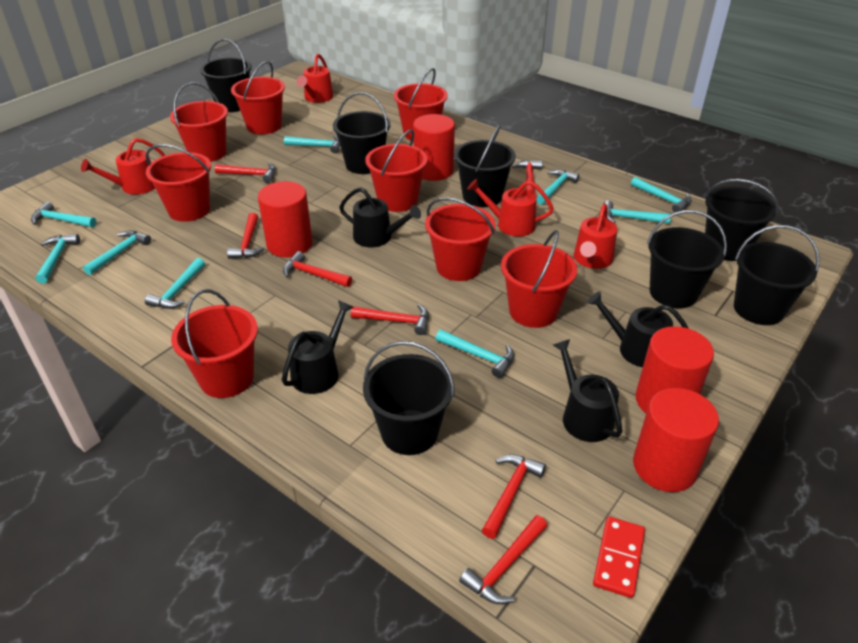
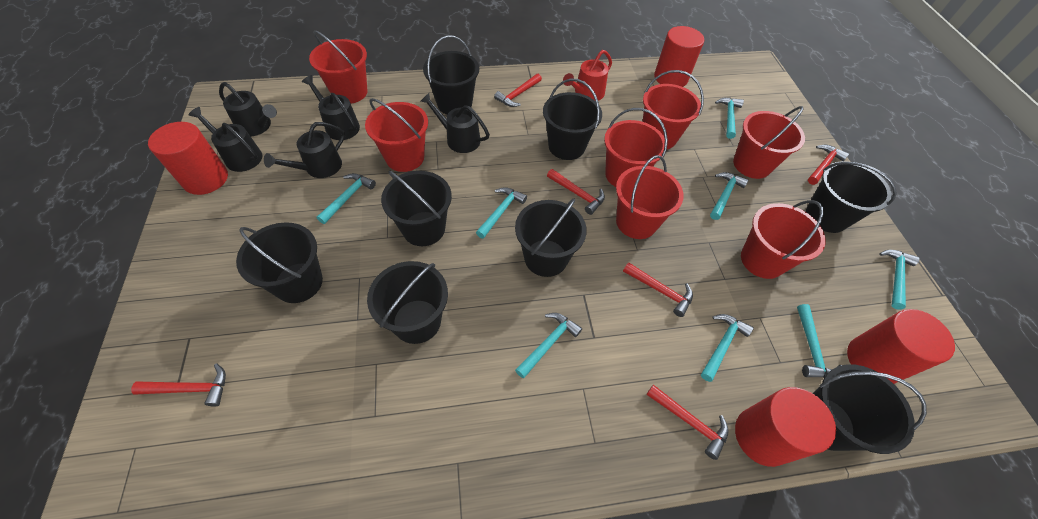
black bucket: [200,39,252,112] [333,92,391,174] [363,341,454,455] [454,125,516,207] [647,210,727,308] [705,179,779,261] [734,225,820,325] = 7 -> [236,222,323,303] [367,261,448,344] [381,170,452,246] [423,35,479,115] [515,199,587,277] [543,79,602,160] [806,161,897,233] [813,364,927,454] = 8
black watering can: [282,300,353,394] [339,187,421,247] [553,339,622,442] [587,291,689,367] = 4 -> [188,107,263,172] [219,82,277,136] [264,122,345,178] [302,75,360,140] [421,93,490,153] = 5
red bucket: [146,144,211,222] [170,82,228,162] [171,289,258,398] [231,61,285,135] [365,129,428,212] [394,68,448,141] [425,197,495,281] [501,230,577,328] = 8 -> [309,30,368,104] [365,98,428,172] [604,108,668,187] [616,155,684,239] [643,70,704,149] [733,106,805,179] [741,200,826,279] = 7
red domino: [593,517,645,598] = 1 -> none = 0
red hammer: [215,163,276,183] [227,213,264,259] [283,251,352,287] [351,304,429,335] [459,515,547,604] [482,454,546,539] [512,160,542,193] = 7 -> [131,364,226,407] [494,74,542,107] [547,169,605,215] [623,262,693,317] [646,385,728,460] [808,145,849,185] = 6
red watering can: [81,138,165,195] [297,54,333,103] [467,179,554,237] [574,204,617,269] = 4 -> [563,50,612,101] = 1
turquoise hammer: [31,202,97,227] [35,234,80,284] [83,230,151,275] [145,258,205,309] [284,135,340,153] [435,330,514,378] [537,170,580,205] [603,200,671,224] [631,177,692,212] = 9 -> [317,173,376,224] [476,187,527,239] [515,313,582,378] [701,314,754,382] [710,172,748,220] [715,97,744,139] [797,304,841,378] [879,250,920,310] = 8

